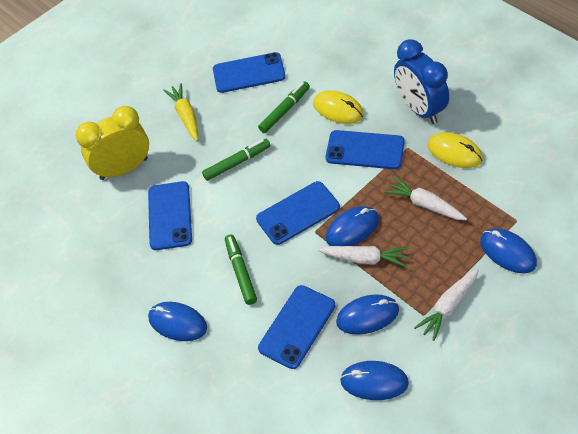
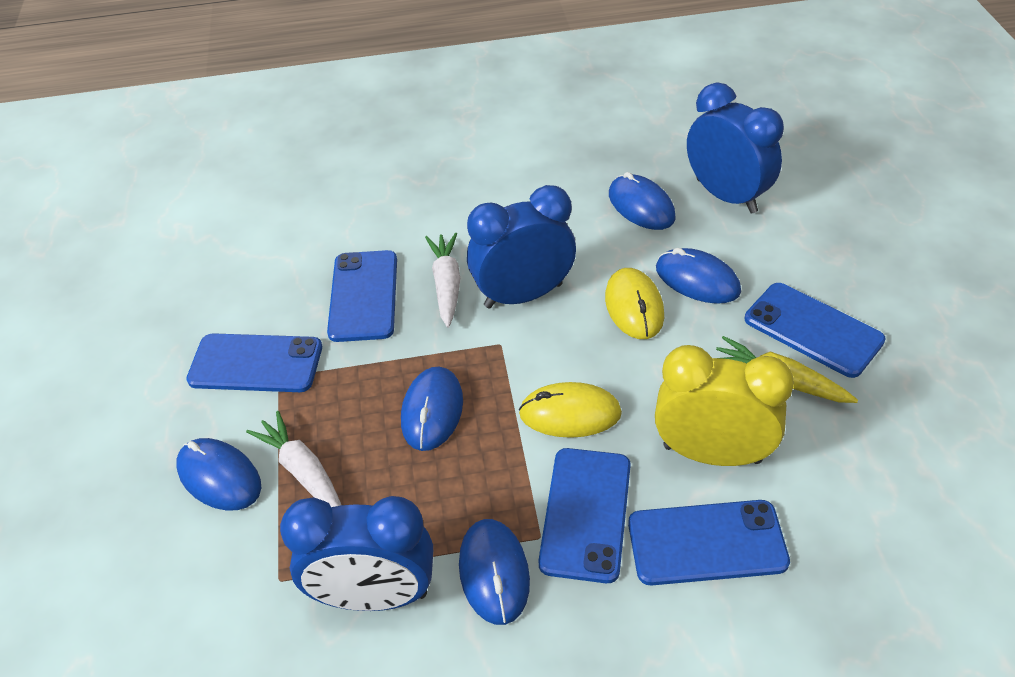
blue clock: [394,39,449,124] = 1 -> [280,496,433,611] [467,185,576,308] [687,83,784,213] = 3
green marker: [202,139,270,181] [225,234,257,305] [258,81,310,133] = 3 -> none = 0
white carrot: [317,246,408,267] [384,177,467,220] [414,268,479,341] = 3 -> [246,411,341,507] [425,233,460,328] = 2

